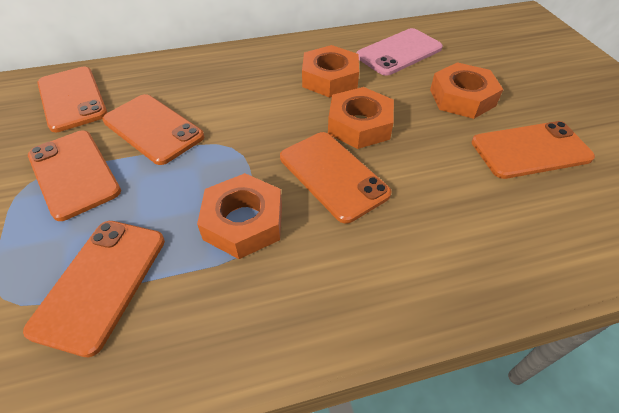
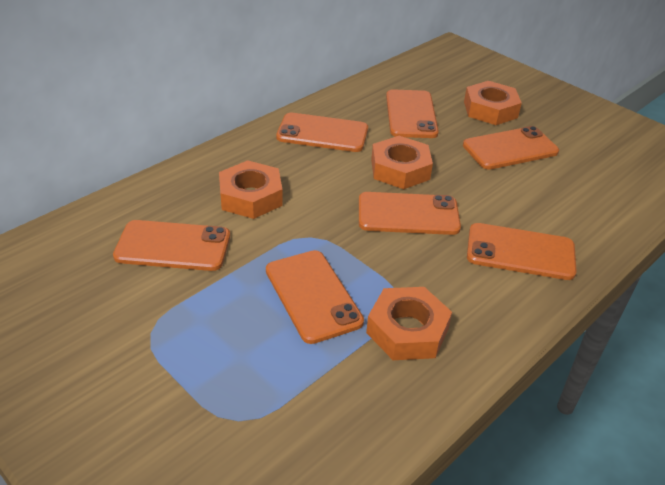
orange phone: [23,221,165,357] [28,130,121,221] [37,66,108,132] [102,94,204,165] [280,132,392,224] [472,121,595,179] = 6 -> [113,220,230,271] [266,250,364,344] [276,113,368,152] [359,192,461,235] [386,89,439,138] [463,126,559,170] [467,223,577,280] = 7
pink phone: [356,28,443,76] = 1 -> none = 0

